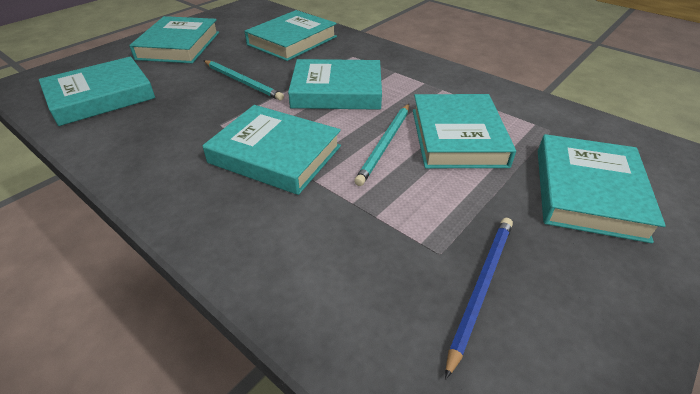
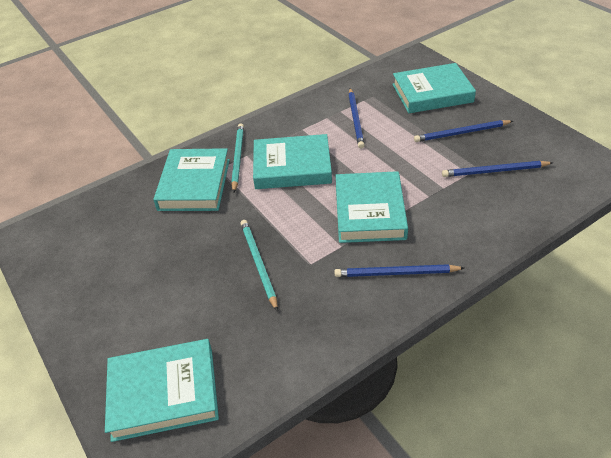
blue pencil: [445,218,513,380] = 1 -> [334,264,464,277] [348,88,365,149] [414,120,513,142] [442,161,553,177] = 4
turquoise book: [39,56,155,126] [129,16,219,63] [202,105,341,195] [244,10,337,61] [288,59,382,110] [413,94,516,168] [538,134,666,243] = 7 -> [105,339,219,442] [153,148,230,211] [253,134,332,189] [336,171,408,243] [392,63,476,113] = 5

